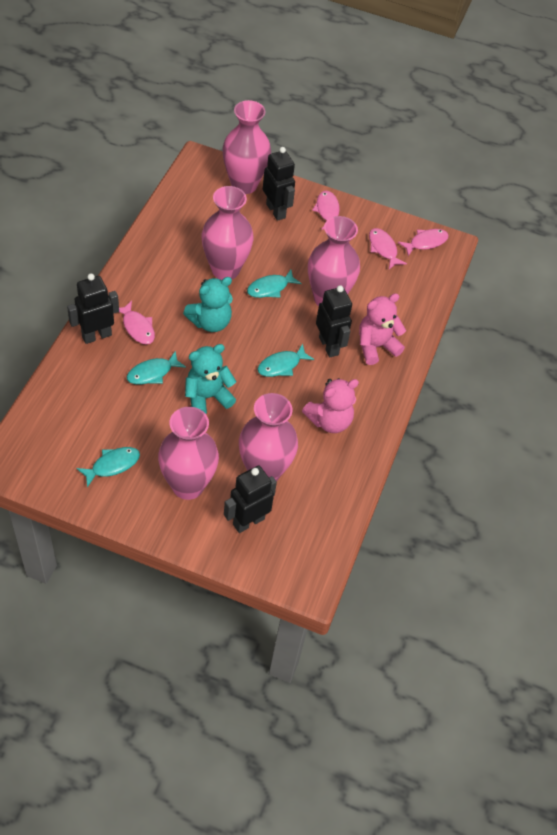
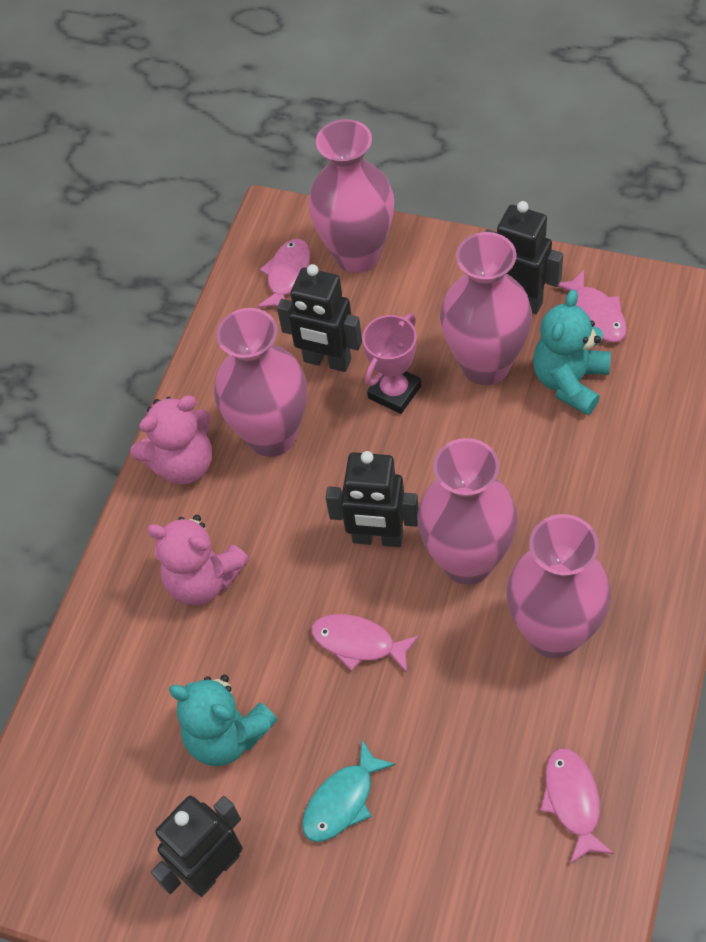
pink trophy: none = 0 -> [362,314,421,414] = 1
turquoise fish: [76,447,140,487] [127,351,186,385] [247,270,301,298] [257,344,314,377] = 4 -> [302,740,396,842] = 1

